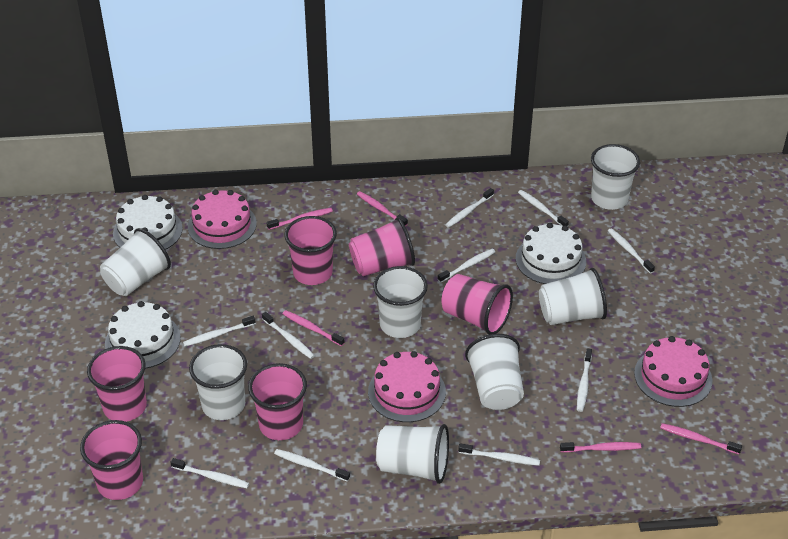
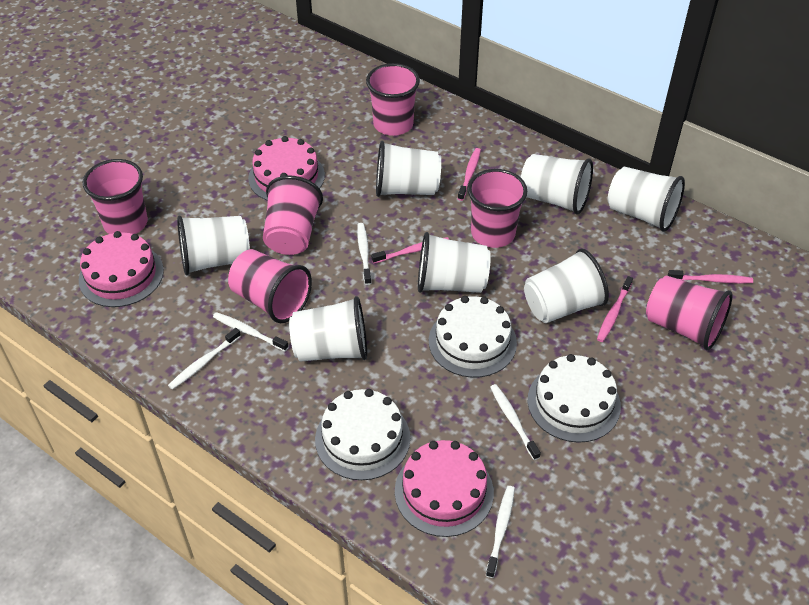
pink toothbrush: [266,208,333,230] [283,310,345,346] [357,191,408,227] [560,442,641,453] [660,423,742,454] = 5 -> [371,237,449,264] [458,148,481,201] [597,276,633,342] [668,270,753,284] = 4
white toothbrush: [170,458,249,488] [183,316,256,347] [262,312,315,359] [274,449,350,482] [438,249,495,283] [445,188,494,228] [458,443,540,466] [518,190,569,227] [577,348,592,412] [608,228,655,274] = 10 -> [168,328,241,390] [213,312,289,351] [357,223,371,285] [486,486,515,578] [490,384,541,460] = 5

